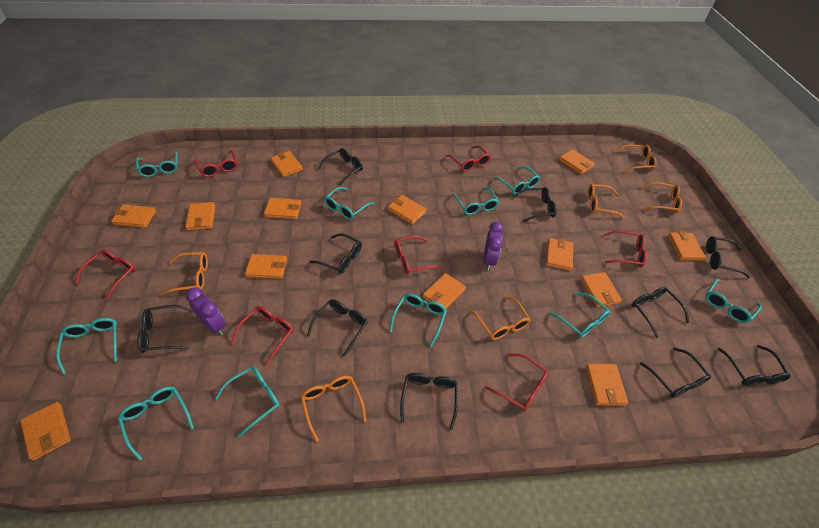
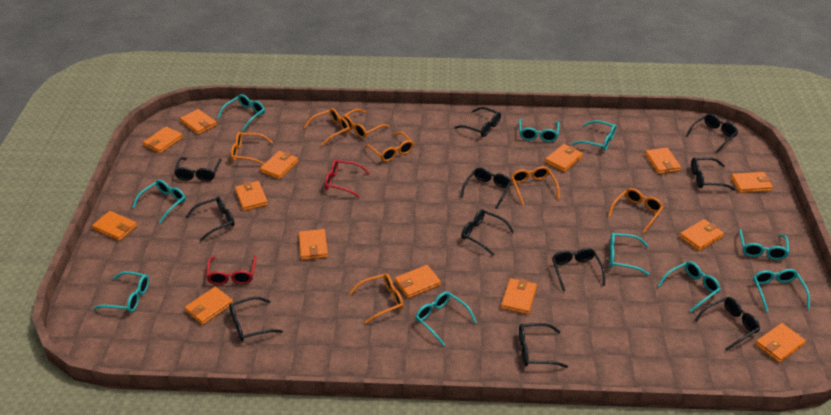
black glasses: [137,305,193,353] [307,299,368,357] [310,234,362,274] [318,148,363,186] [400,373,458,430] [512,187,557,222] [632,287,689,338] [639,347,711,398] [706,236,750,279] [718,345,791,386] = 10 -> [174,157,222,181] [185,197,235,241] [229,297,283,341] [454,107,501,137] [461,168,512,209] [461,209,514,256] [519,323,568,368] [552,248,605,291] [686,114,738,152] [691,157,735,191] [694,297,760,351] = 11
orange glasses: [161,252,208,296] [301,376,366,442] [470,296,531,340] [587,184,625,219] [614,145,657,172] [641,182,682,213] = 6 -> [231,132,273,165] [304,108,350,146] [341,109,390,138] [349,273,403,324] [364,132,414,162] [511,166,560,205] [608,188,664,233] = 7
orange wallet: [20,402,71,461] [111,205,156,228] [185,202,215,230] [245,254,287,279] [264,198,302,219] [270,151,303,177] [388,195,427,224] [423,273,466,309] [546,238,573,271] [559,149,595,174] [581,272,622,307] [586,364,628,406] [668,231,706,261] = 13 -> [92,211,137,241] [143,127,183,153] [180,109,217,135] [185,287,233,325] [235,181,268,211] [260,151,298,179] [299,229,328,260] [395,265,441,299] [501,278,537,315] [545,144,583,172] [645,147,681,174] [679,219,724,251] [731,172,773,193] [755,323,806,363] = 14
purple clock: [186,288,226,335] [483,222,503,270] = 2 -> none = 0
red glasses: [75,249,135,300] [195,150,237,177] [231,306,294,365] [394,235,442,275] [446,146,491,172] [485,353,549,411] [603,230,647,267] = 7 -> [206,255,256,285] [325,159,370,197] = 2

